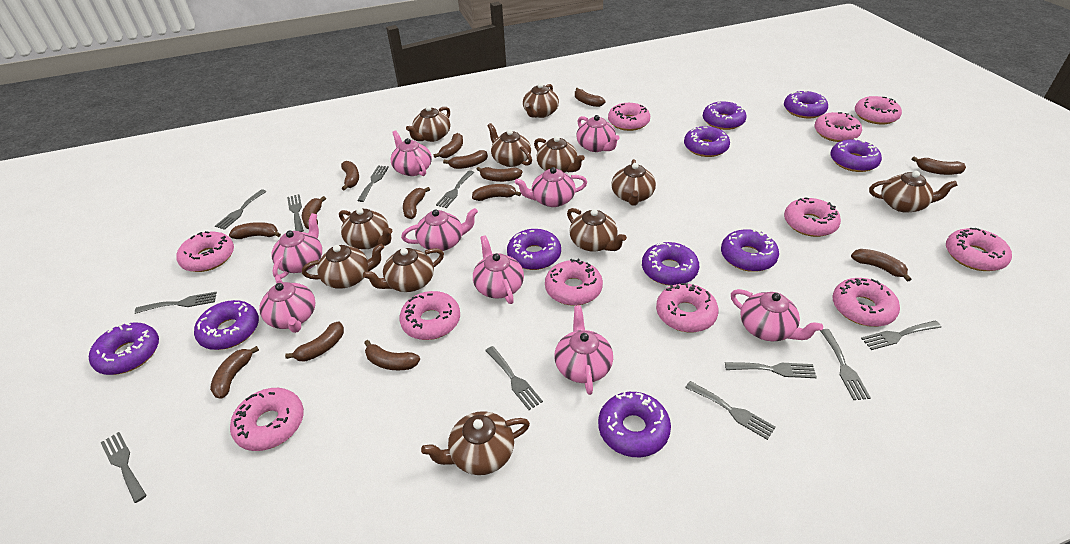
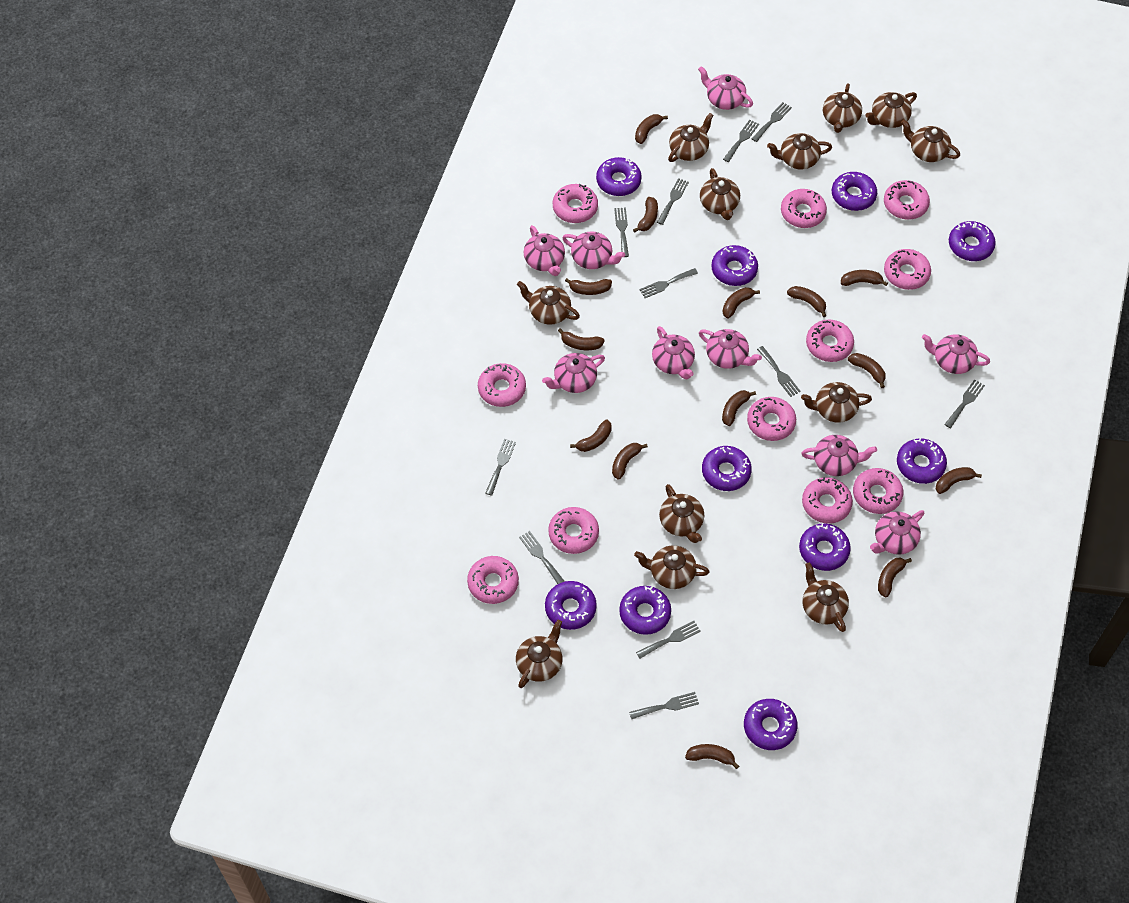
brown teapot: [302,244,384,289] [339,208,392,249] [363,248,444,292] [406,106,450,142] [421,411,530,475] [487,123,532,167] [523,83,559,118] [534,136,585,173] [567,208,627,251] [611,159,656,206] [869,171,958,213] = 11 -> [516,620,563,688] [517,281,580,325] [634,545,710,589] [659,484,704,543] [668,113,714,162] [700,168,740,220] [767,133,832,169] [801,382,872,423] [802,562,849,632] [823,83,862,133] [865,92,917,128] [901,120,960,162] = 12

